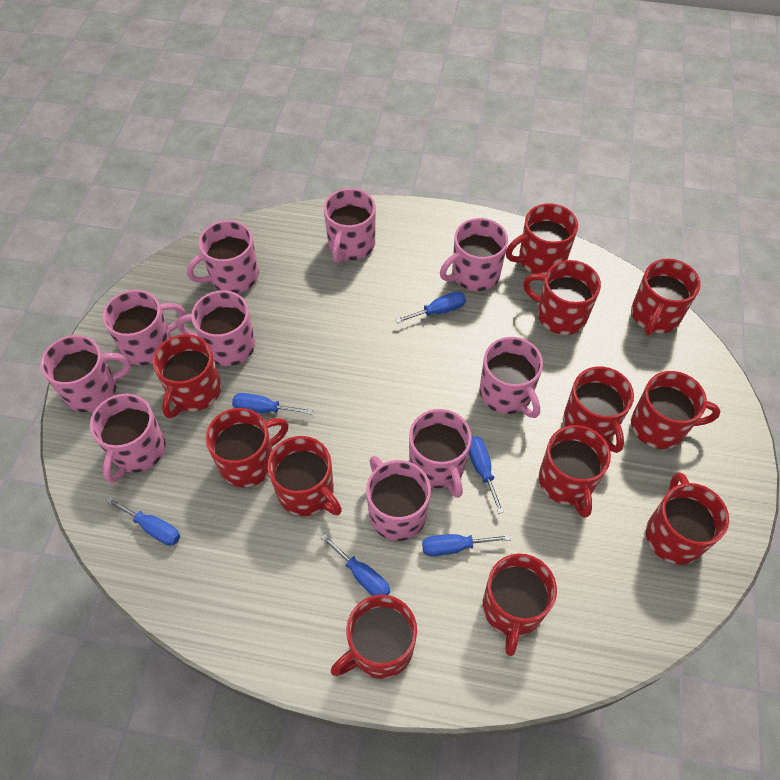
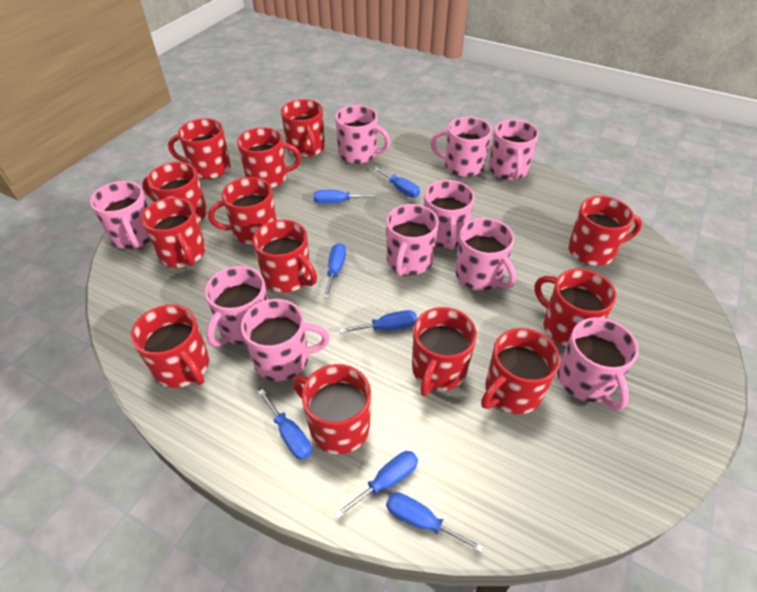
blue screwdriver: [106,497,180,546] [232,393,312,414] [321,534,390,596] [395,292,466,323] [422,534,510,556] [469,436,504,514] = 6 -> [258,389,312,460] [314,190,377,204] [323,243,346,298] [335,451,418,518] [339,310,417,333] [373,166,420,198] [386,492,484,553] = 7
red mug: [153,334,221,418] [205,408,289,487] [268,436,342,516] [331,595,417,679] [483,553,557,656] [506,204,578,275] [523,260,601,335] [539,425,611,518] [563,367,634,453] [631,259,701,335] [631,371,720,449] [646,472,729,565] = 12 -> [131,305,209,388] [141,197,206,268] [142,162,207,222] [168,118,231,179] [208,177,277,245] [237,127,301,188] [253,220,317,292] [281,99,325,158] [293,364,371,454] [412,307,477,396] [481,328,560,414] [534,269,617,346] [568,196,642,266] = 13

